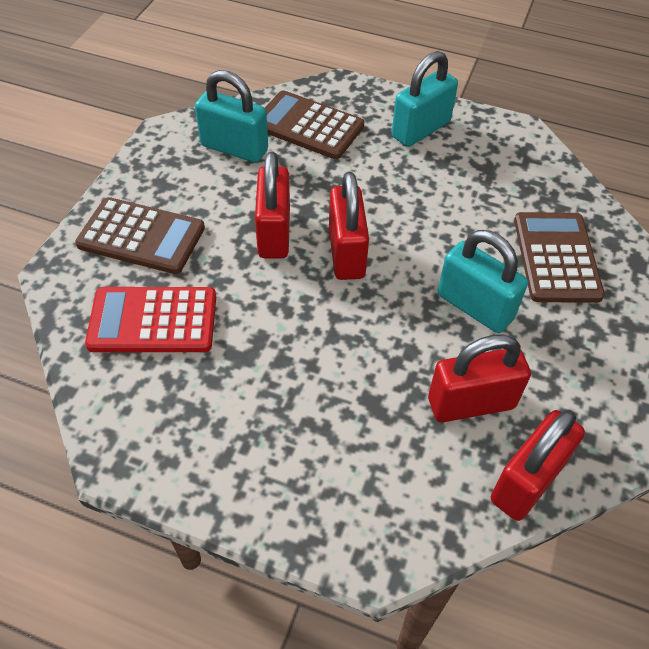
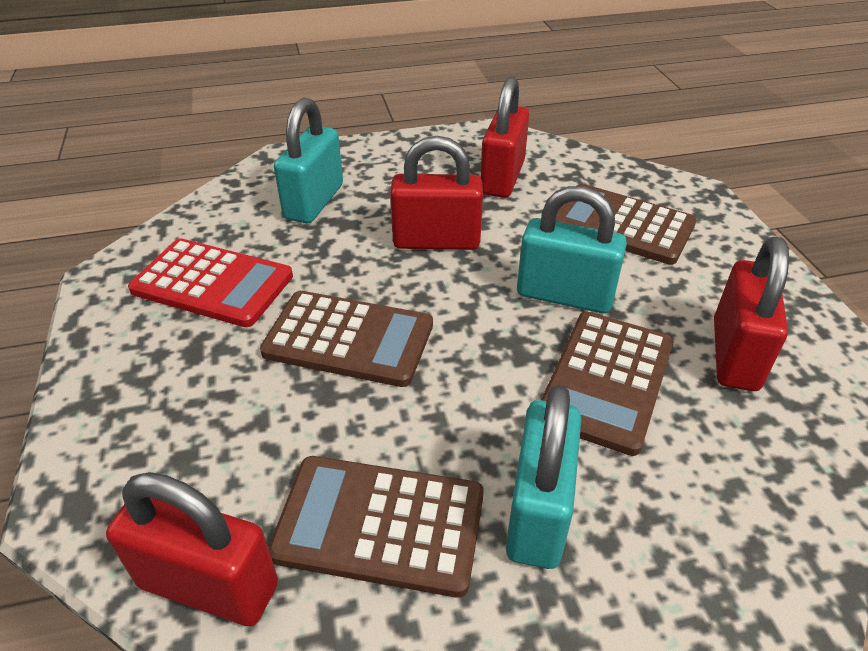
brown calculator: [75,197,205,274] [265,90,364,159] [514,212,605,303] = 3 -> [260,291,433,387] [268,456,484,598] [541,312,673,456] [556,184,697,265] = 4

